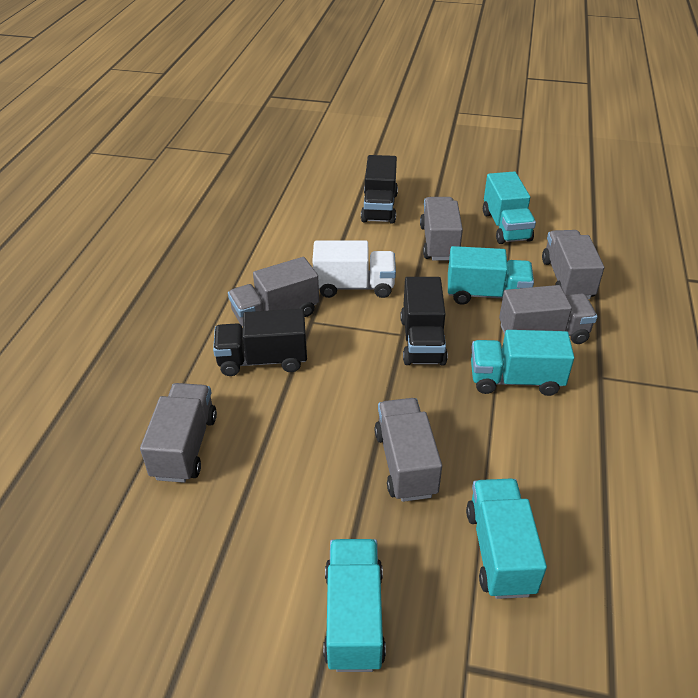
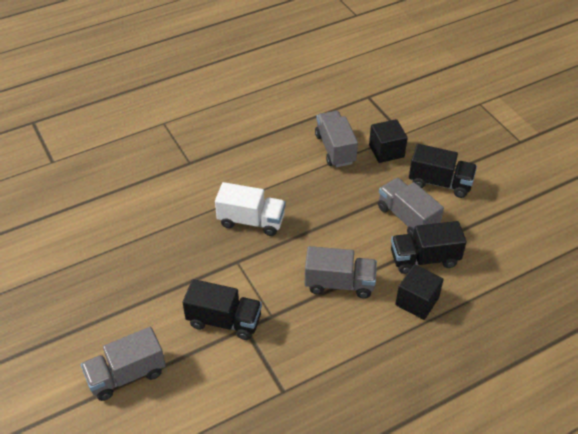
black cube: none = 0 -> [369,119,408,163] [395,264,444,320] = 2
grey truck: [140,383,217,483] [228,257,319,327] [375,398,442,502] [420,197,463,261] [499,285,597,344] [542,230,604,299] = 6 -> [81,327,166,401] [305,246,377,299] [315,111,358,167] [378,178,444,237] = 4
turquoise truck: [323,539,386,672] [448,246,534,305] [466,479,547,599] [471,330,574,396] [483,171,536,244] = 5 -> none = 0

